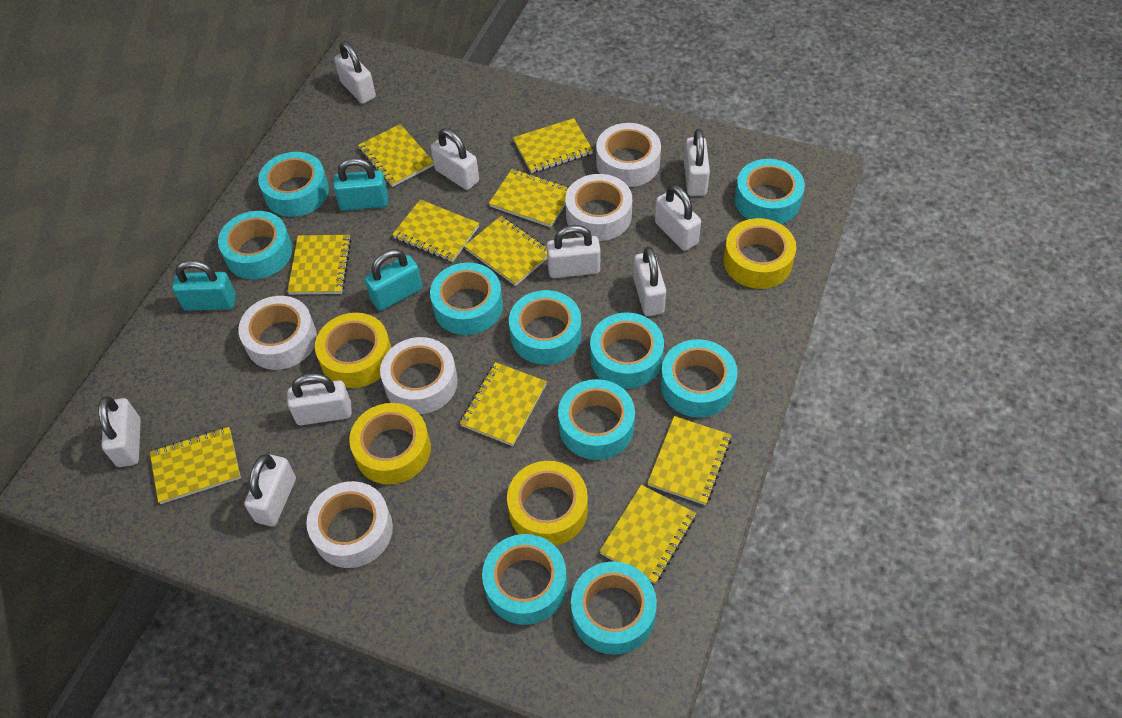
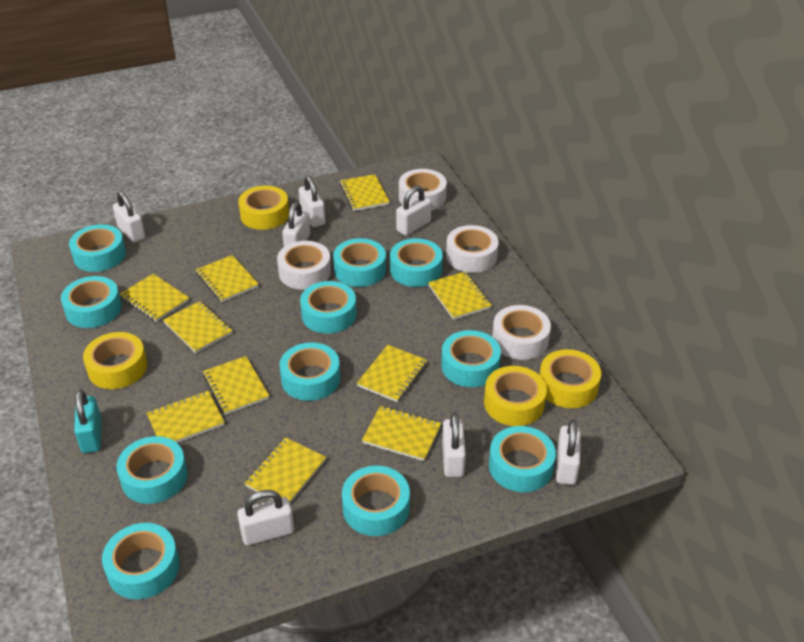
turquoise padlock: [172,260,236,311] [333,158,388,211] [364,249,423,311] = 3 -> [74,390,102,453] = 1
turquoise tape: [218,211,292,279] [258,152,329,217] [430,262,503,335] [482,534,567,625] [509,290,582,365] [558,379,635,460] [571,561,657,655] [590,313,664,389] [660,339,738,417] [735,159,805,224] = 10 -> [61,276,122,328] [69,224,126,272] [102,523,180,599] [117,436,188,504] [279,343,340,401] [300,281,357,334] [333,238,386,287] [342,466,410,536] [390,238,443,287] [441,330,501,387] [489,426,556,492] = 11
white padlock: [98,396,141,467] [244,454,296,526] [287,373,352,425] [334,41,376,104] [431,128,479,190] [546,225,600,278] [633,247,666,316] [655,185,701,251] [684,129,710,196] = 9 -> [113,191,146,243] [237,490,294,545] [282,202,310,247] [299,176,325,227] [396,186,431,236] [442,413,466,477] [556,420,581,485] = 7
white tape: [238,296,317,370] [306,481,393,568] [380,337,458,414] [565,174,632,241] [596,123,661,187] = 5 -> [277,241,331,289] [399,169,447,210] [446,225,499,273] [492,305,551,360] = 4

